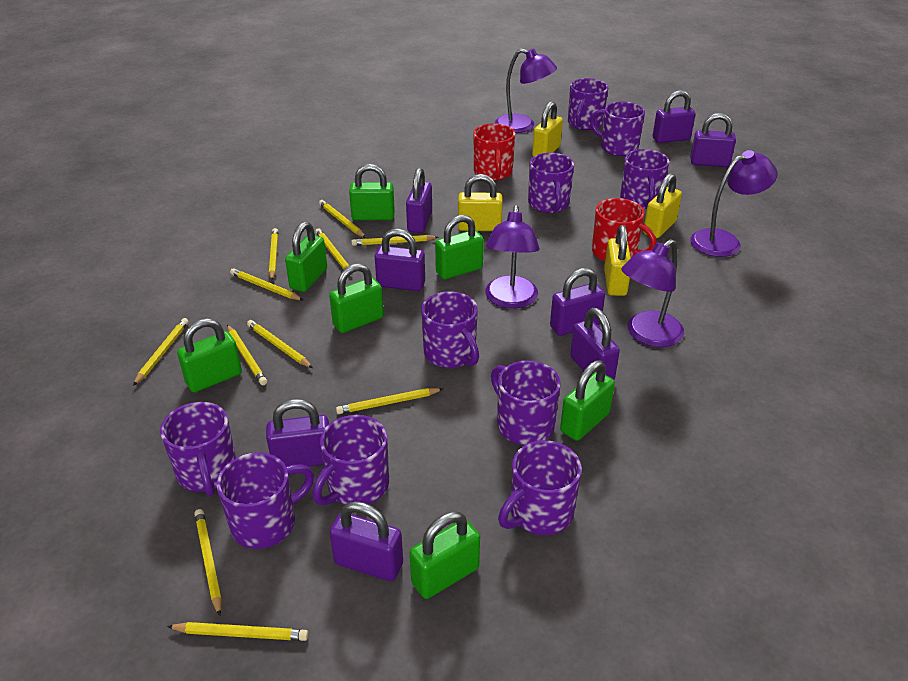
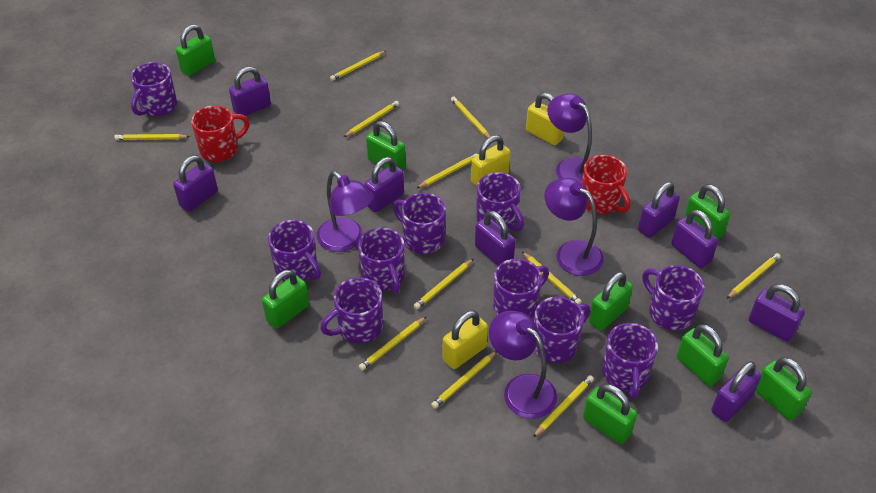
green padlock: [177,318,242,392] [285,222,327,292] [329,263,384,333] [349,164,395,220] [410,512,480,599] [435,215,484,279] [560,361,615,441] = 7 -> [176,24,215,76] [262,270,309,329] [366,121,406,170] [583,384,637,444] [589,272,633,330] [677,324,729,386] [684,184,730,239] [755,357,812,420] = 8
yellow padlock: [458,174,503,231] [532,101,563,157] [604,225,631,296] [643,173,682,238] = 4 -> [443,310,488,369] [471,135,510,187] [526,93,564,145] = 3

